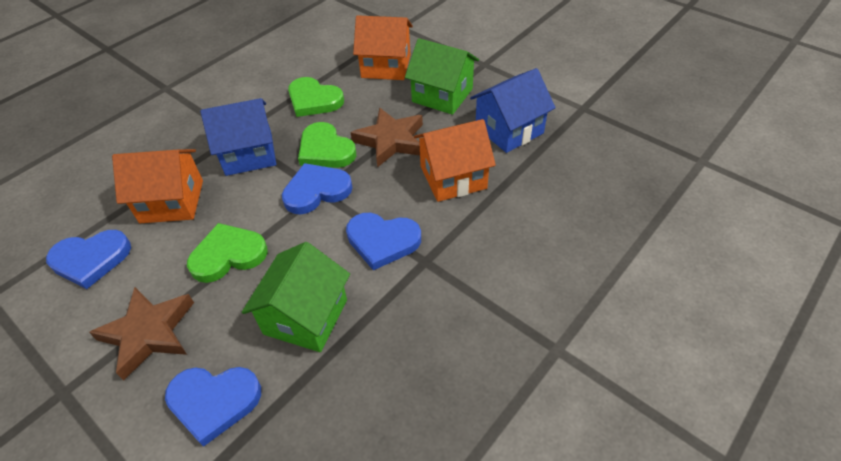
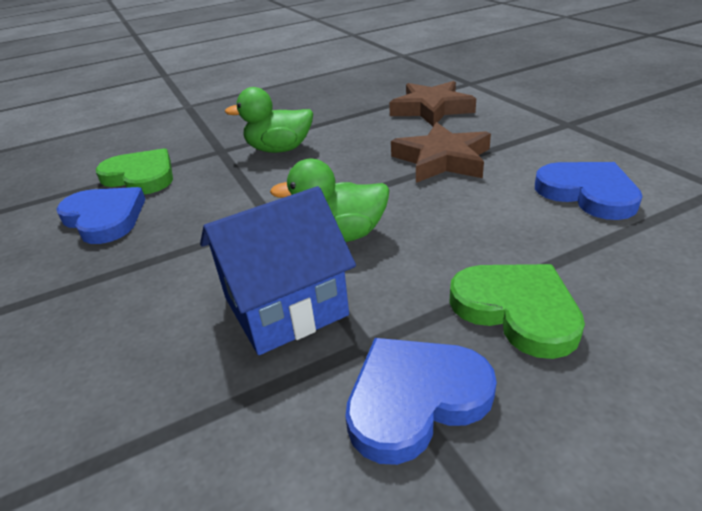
blue heart: [46,230,131,289] [165,367,261,447] [282,163,353,214] [346,213,421,270] = 4 -> [56,187,146,244] [345,338,497,465] [535,162,642,220] = 3
blue house: [200,98,276,176] [470,68,556,153] = 2 -> [200,186,356,355] = 1
green duck: none = 0 -> [225,87,313,153] [270,159,389,242] = 2
green heart: [187,223,268,283] [288,77,344,117] [298,122,356,168] = 3 -> [96,148,173,194] [449,264,585,359] = 2
green house: [242,242,350,352] [405,38,479,115] = 2 -> none = 0
orange house: [112,149,203,223] [353,15,413,80] [414,119,496,202] = 3 -> none = 0

